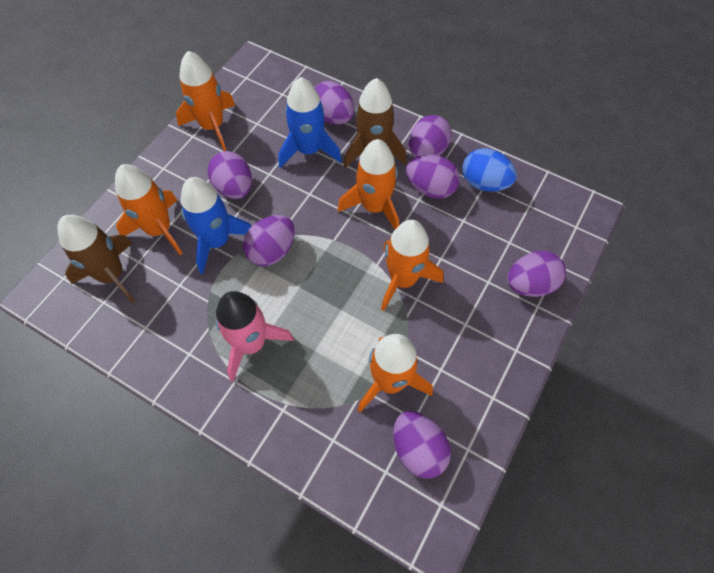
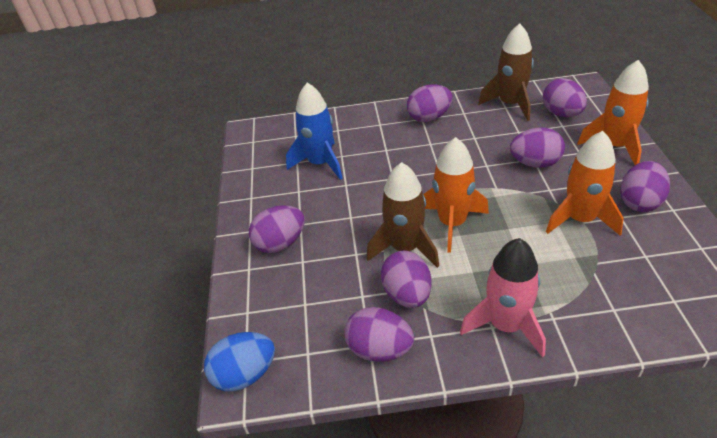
blue rocket: [181,177,252,274] [278,77,342,168] = 2 -> [286,83,343,180] = 1
orange rocket: [115,164,182,255] [176,51,235,151] [338,139,399,230] [358,334,433,412] [381,220,443,311] = 5 -> [423,137,489,253] [546,131,624,236] [577,60,649,165] = 3

